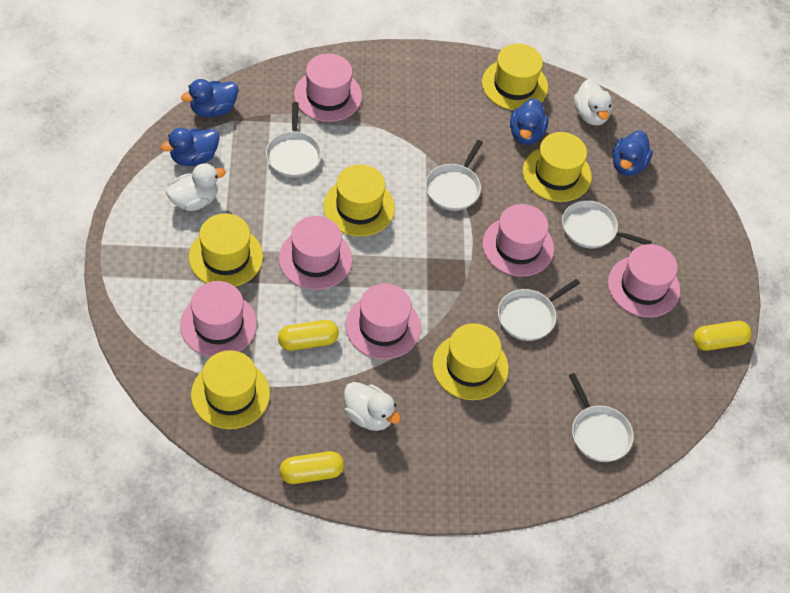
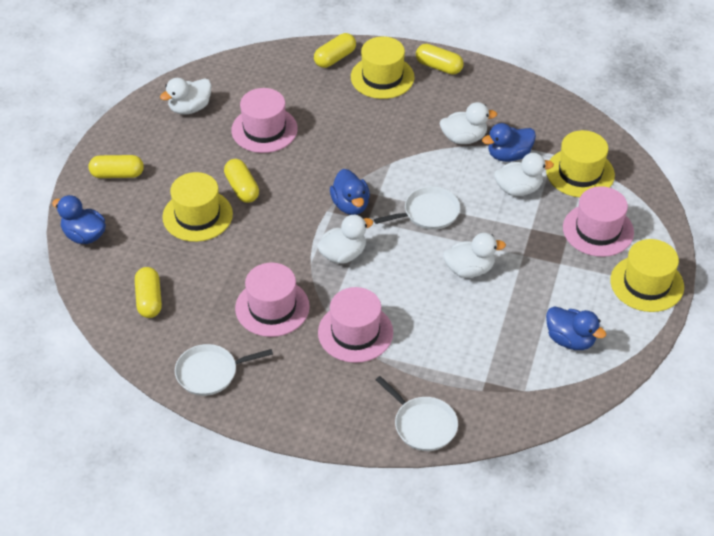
pink hat: [180,281,257,357] [279,216,352,290] [294,53,362,122] [346,283,421,359] [482,204,554,277] [608,244,680,317] = 6 -> [231,88,298,153] [235,263,310,337] [318,287,393,363] [563,186,634,257] = 4
white duck: [166,163,226,211] [344,382,401,431] [574,79,612,125] = 3 -> [160,78,212,115] [317,215,373,264] [440,102,497,144] [443,233,506,278] [494,153,554,196] = 5
white pan: [266,102,322,177] [425,140,483,211] [498,279,580,341] [562,200,652,248] [569,373,634,462] = 5 -> [175,344,273,396] [374,186,460,230] [376,376,458,451] = 3
yellow capsule: [278,320,339,351] [280,451,344,484] [693,321,752,351] = 3 -> [89,155,144,178] [135,267,162,318] [224,159,259,203] [314,33,356,68] [416,44,463,75] = 5
yellow hat: [189,213,263,287] [191,350,270,429] [323,165,395,236] [433,323,509,400] [482,44,548,110] [523,132,592,202] = 6 -> [162,172,233,242] [351,36,414,99] [546,130,615,197] [610,239,684,312] = 4

